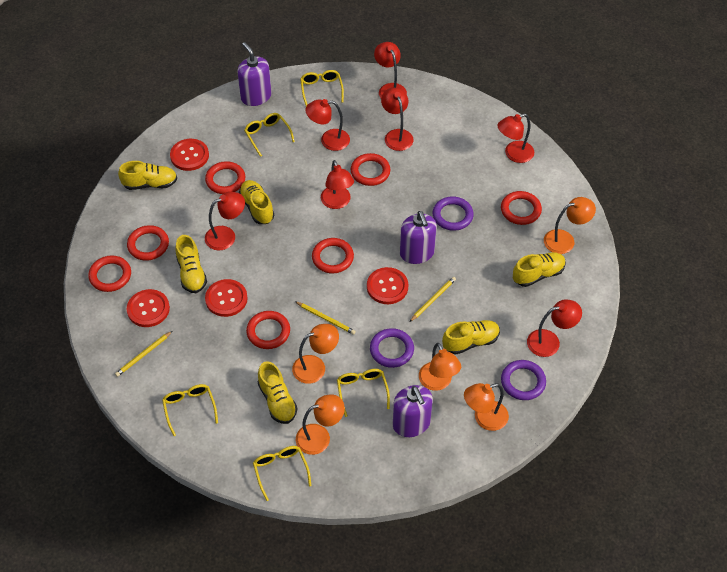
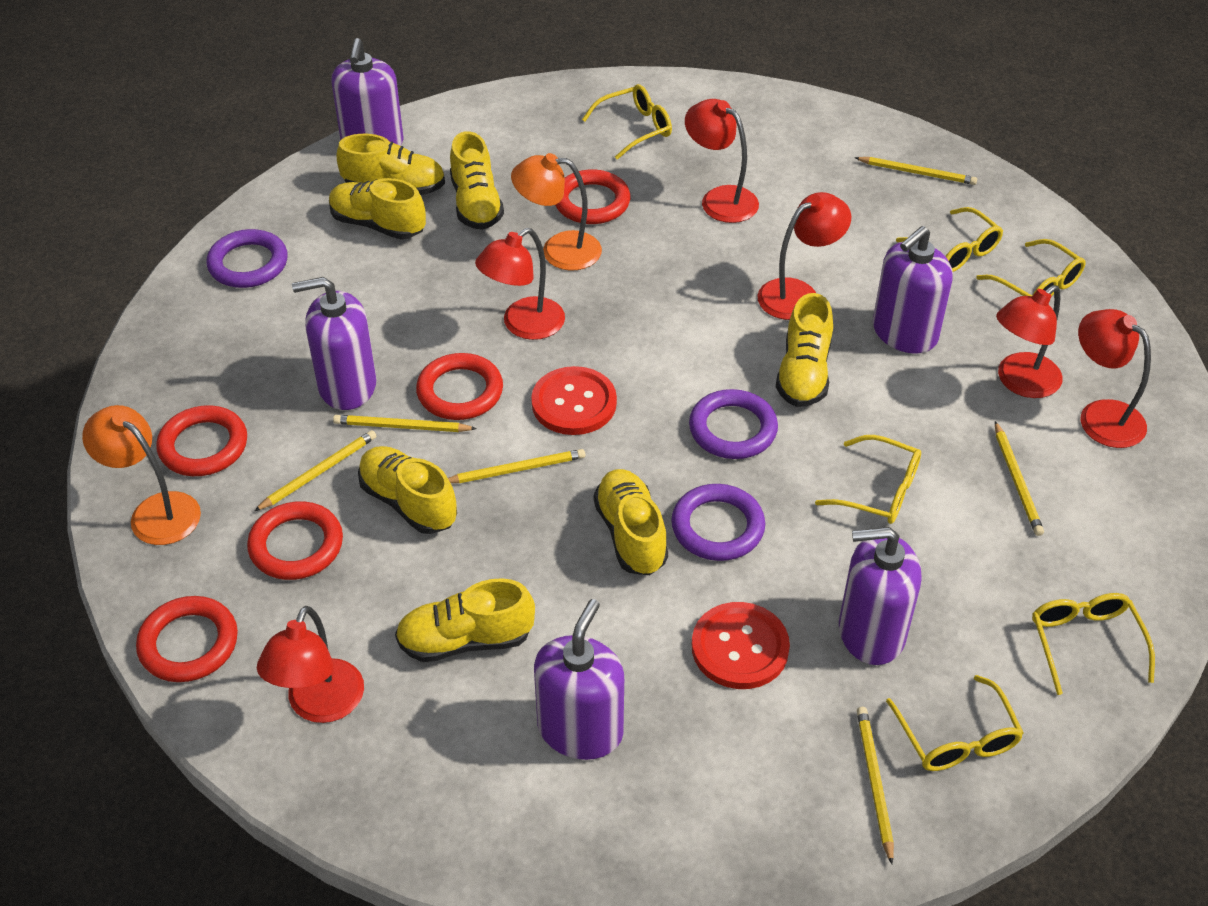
orange lamp: [292,324,339,384] [296,394,345,455] [419,343,461,391] [464,383,509,431] [544,197,596,254] = 5 -> [82,405,201,545] [511,153,602,270] = 2
purple soap dispenser: [237,42,272,106] [393,385,433,437] [400,211,437,264] = 3 -> [292,277,376,410] [331,38,403,146] [534,599,624,760] [839,527,921,665] [873,226,953,354] = 5
red button: [127,289,170,327] [170,139,209,171] [205,279,248,317] [367,267,408,304] = 4 -> [531,366,617,435] [692,602,790,689] = 2
red lamp: [205,192,245,250] [305,99,350,151] [321,160,354,209] [374,42,407,98] [381,88,414,151] [498,114,534,163] [527,299,582,357] = 7 -> [257,606,364,723] [475,228,565,340] [685,99,759,223] [758,192,851,320] [996,285,1063,398] [1078,309,1151,448] = 6
red ring: [88,255,131,292] [127,225,169,261] [205,161,245,194] [246,311,290,349] [312,238,354,273] [351,153,390,186] [501,191,542,225] = 7 -> [136,596,238,682] [156,405,247,476] [247,501,343,580] [416,353,503,420] [555,169,630,224] = 5
yellow glasses: [162,384,218,436] [244,113,295,157] [253,446,312,501] [300,70,344,106] [337,369,390,417] = 5 -> [582,84,672,160] [815,435,921,524] [886,675,1024,771] [896,207,1003,272] [976,239,1086,297] [1032,593,1155,695] = 6
yellow pencil: [115,331,172,377] [295,301,356,335] [410,277,456,322] = 3 -> [255,430,376,511] [333,415,477,432] [448,449,585,483] [855,157,977,185] [857,707,894,864] [995,421,1044,536] = 6
yellow shoe: [118,161,177,190] [175,235,207,293] [239,180,274,224] [258,361,297,424] [442,320,500,355] [513,252,566,287] = 6 -> [329,178,426,239] [337,134,445,195] [358,446,457,534] [395,578,535,662] [450,131,504,230] [593,469,668,575] [776,293,833,407] = 7

